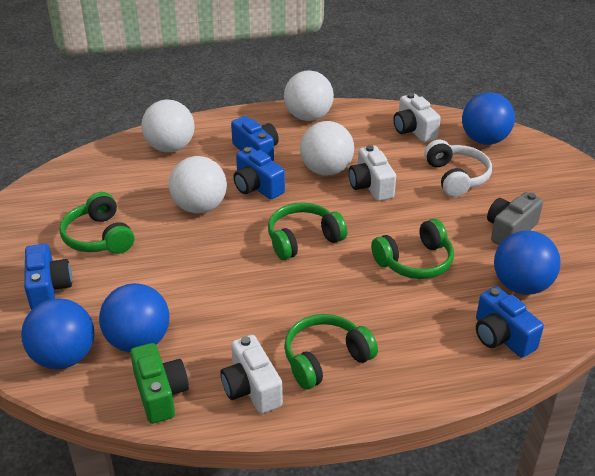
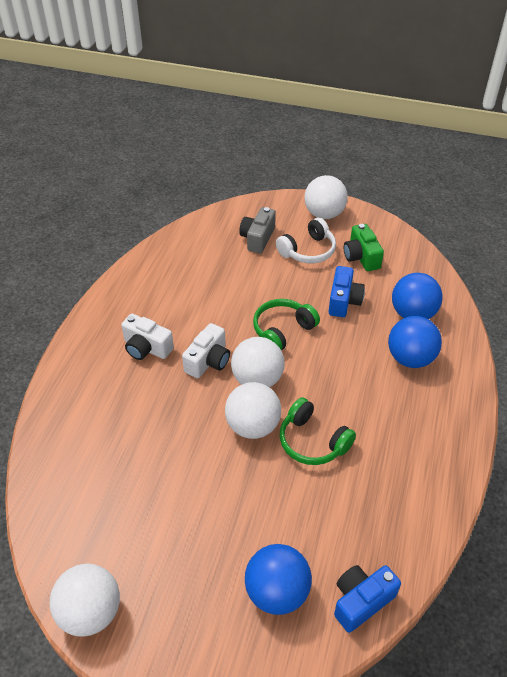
blue ball: [21,298,95,369] [99,283,169,352] [462,92,515,145] [494,230,561,295] = 4 -> [245,544,312,615] [388,316,442,368] [392,273,443,319] = 3
blue camera: [24,244,72,310] [231,116,279,161] [233,147,285,199] [476,287,544,358] = 4 -> [329,266,365,317] [334,565,401,633] = 2
green headphones: [59,192,134,254] [268,202,347,260] [284,314,378,390] [371,219,454,279] = 4 -> [253,299,320,350] [280,397,356,465] = 2
white camera: [220,335,283,414] [349,145,396,201] [394,93,441,142] = 3 -> [121,314,174,360] [182,323,230,378] = 2

